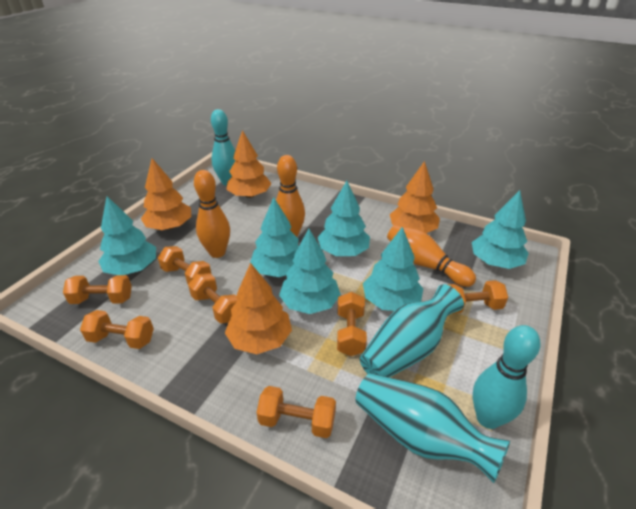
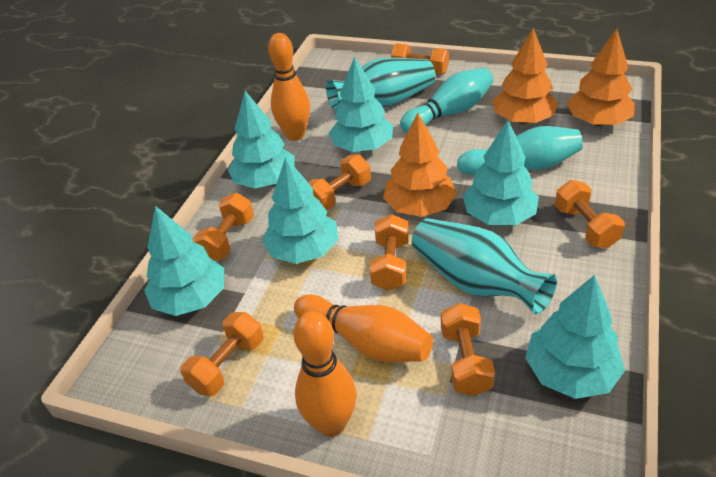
orange tree: [141,158,191,230] [225,263,292,354] [226,130,272,198] [390,161,440,233] = 4 -> [383,113,457,217] [493,28,558,124] [567,29,635,126] = 3

